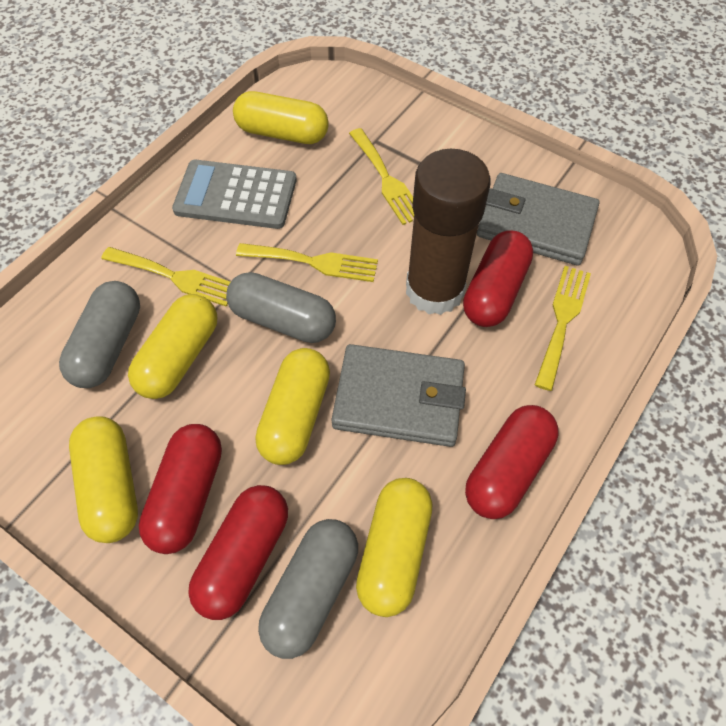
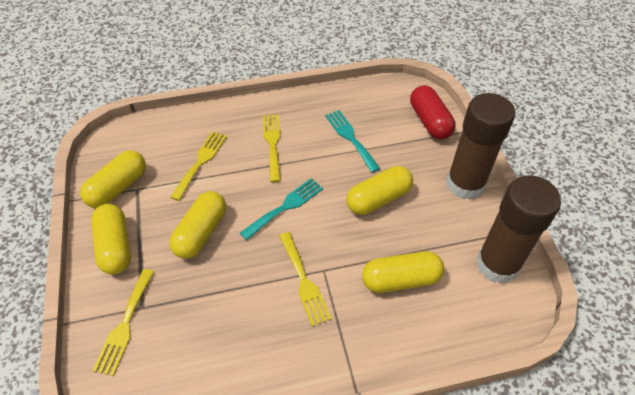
brown glue stick: [406,149,491,315] = 1 -> [446,93,515,200] [476,175,561,284] = 2
grey calculator: [172,160,297,229] = 1 -> none = 0
grey capsule: [59,281,140,388] [226,272,336,343] [258,519,358,659] = 3 -> none = 0
grey wallet: [331,344,466,447] [477,173,599,265] = 2 -> none = 0
red capsule: [139,424,222,554] [188,485,288,620] [463,231,533,327] [465,405,558,519] = 4 -> [410,85,456,139] = 1
turquoise fork: none = 0 -> [240,178,323,240] [325,110,380,172] = 2

